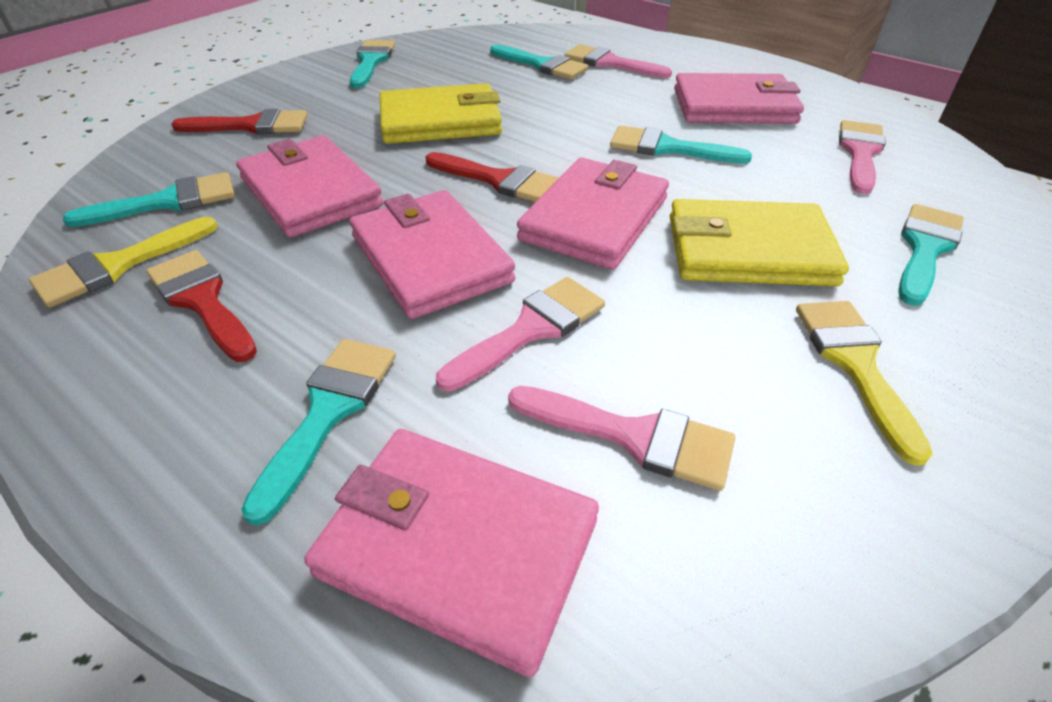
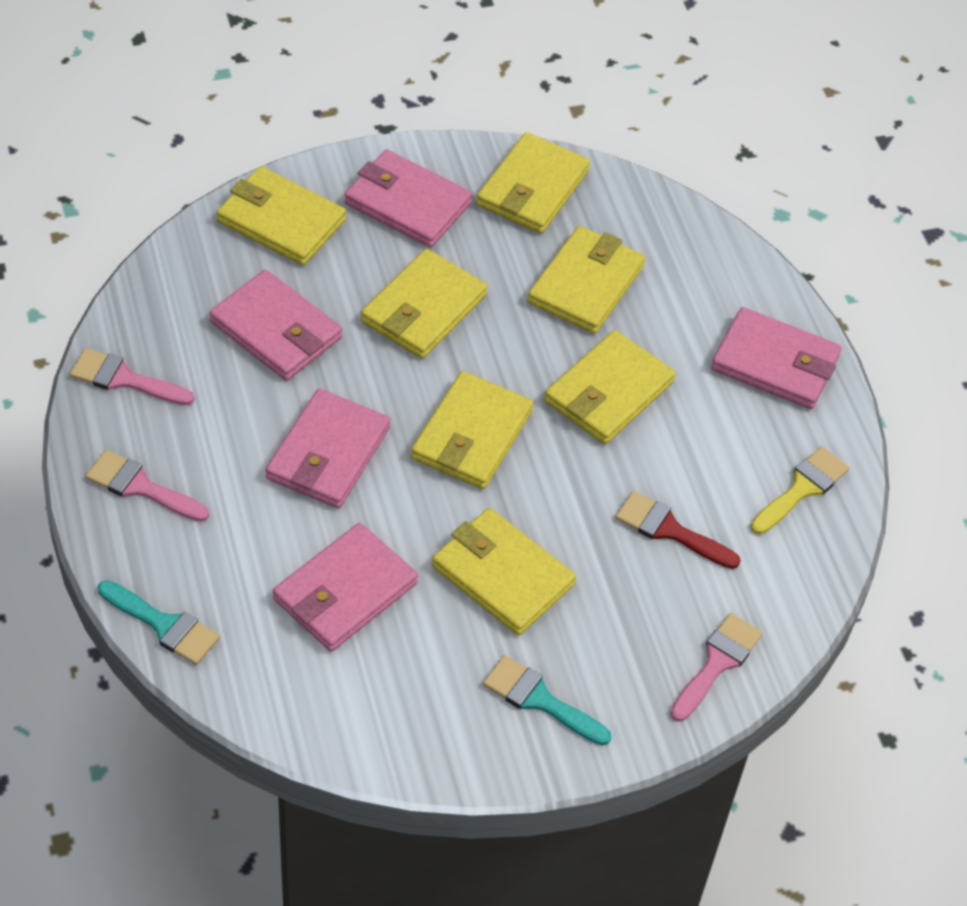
pink brush: [436,277,605,392] [508,386,735,491] [564,44,672,78] [839,120,886,194] = 4 -> [70,348,195,405] [86,450,209,522] [670,613,763,722] = 3
red brush: [146,250,257,362] [171,109,308,135] [426,152,559,202] = 3 -> [615,491,740,569] = 1
turquoise brush: [63,172,235,227] [241,339,396,526] [350,40,395,88] [490,45,589,80] [610,125,752,164] [898,204,964,306] = 6 -> [98,580,220,665] [483,655,611,746] = 2
yellow brush: [29,217,217,308] [796,301,933,466] = 2 -> [750,446,849,535] = 1
yellow wallet: [380,83,502,144] [670,199,849,286] = 2 -> [217,166,346,265] [361,249,487,359] [411,371,533,489] [432,508,576,635] [476,132,590,234] [527,226,645,334] [544,330,676,444] = 7

